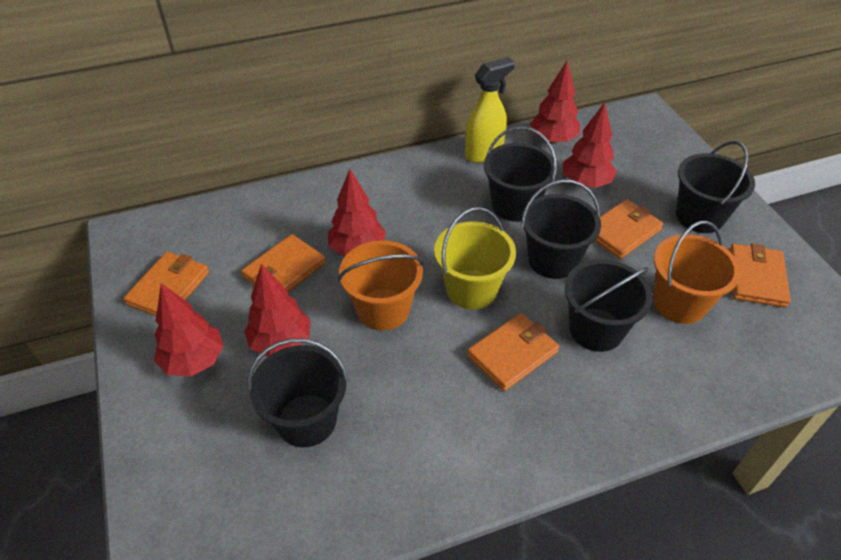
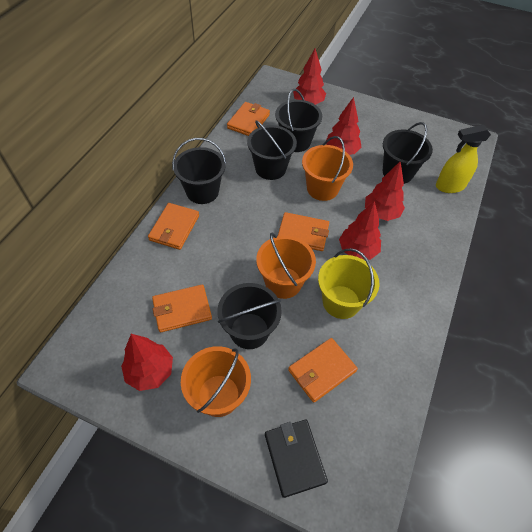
black wallet: none = 0 -> [265,420,328,498] = 1
orange bucket: [338,240,424,331] [653,221,741,324] = 2 -> [181,346,251,417] [256,233,316,299] [302,136,353,201] = 3

